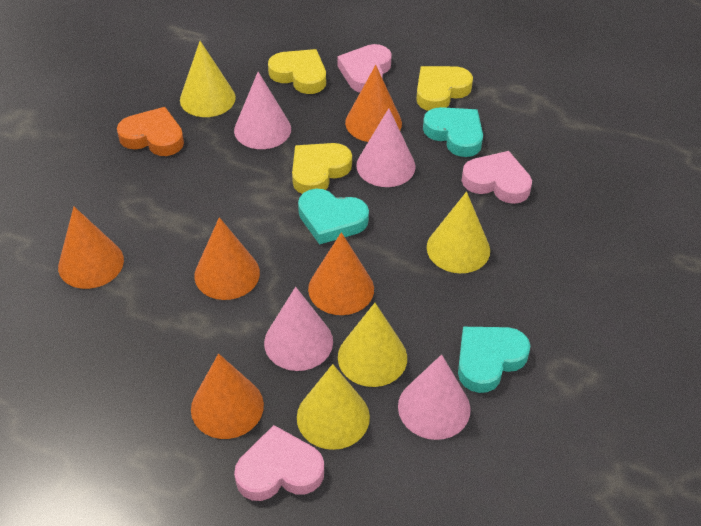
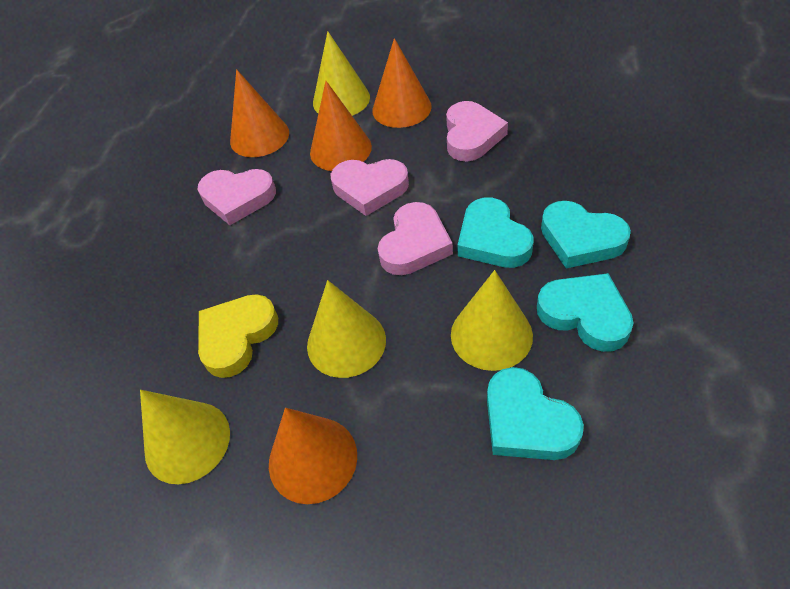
orange cone: [58,207,124,289] [191,354,264,439] [194,217,260,300] [308,232,374,315] [345,65,402,142] = 5 -> [230,69,289,157] [269,408,357,504] [310,81,372,171] [372,38,432,128] = 4
orange heart: [117,107,184,156] = 1 -> none = 0
pink cone: [234,72,291,149] [264,287,333,371] [356,108,415,187] [398,354,471,440] = 4 -> none = 0
pink heart: [234,425,324,501] [338,44,392,93] [462,151,532,204] = 3 -> [198,169,276,225] [331,159,409,216] [378,202,453,275] [446,101,508,162] = 4
turquoise heart: [298,189,369,245] [423,107,483,157] [458,327,530,393] = 3 -> [457,198,533,268] [487,367,584,460] [537,273,634,352] [541,201,631,268] = 4
yellow heart: [268,49,326,94] [292,143,352,194] [416,66,473,111] = 3 -> [198,294,278,378] = 1

